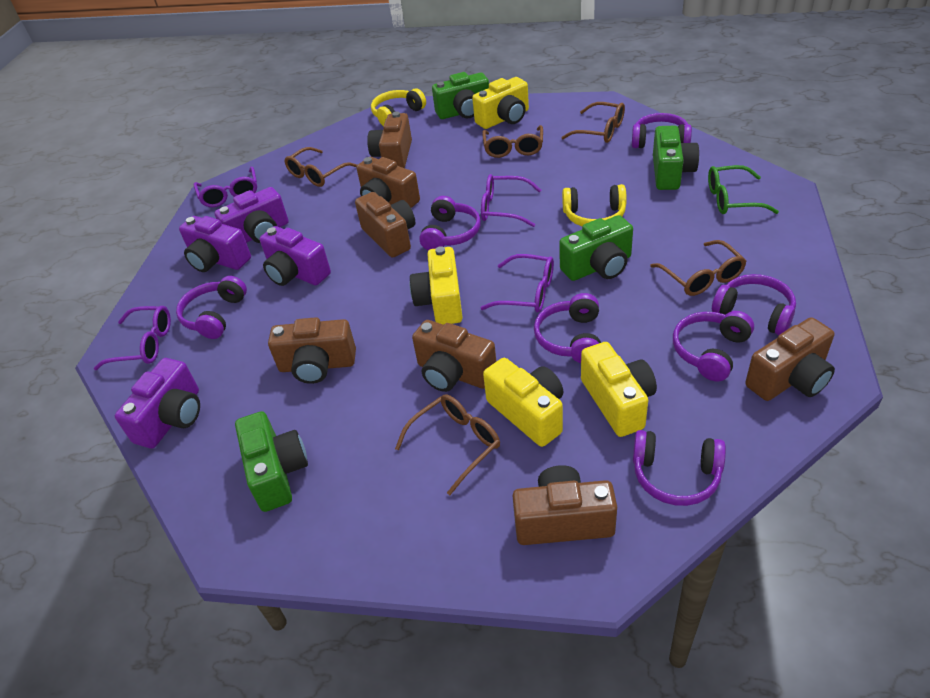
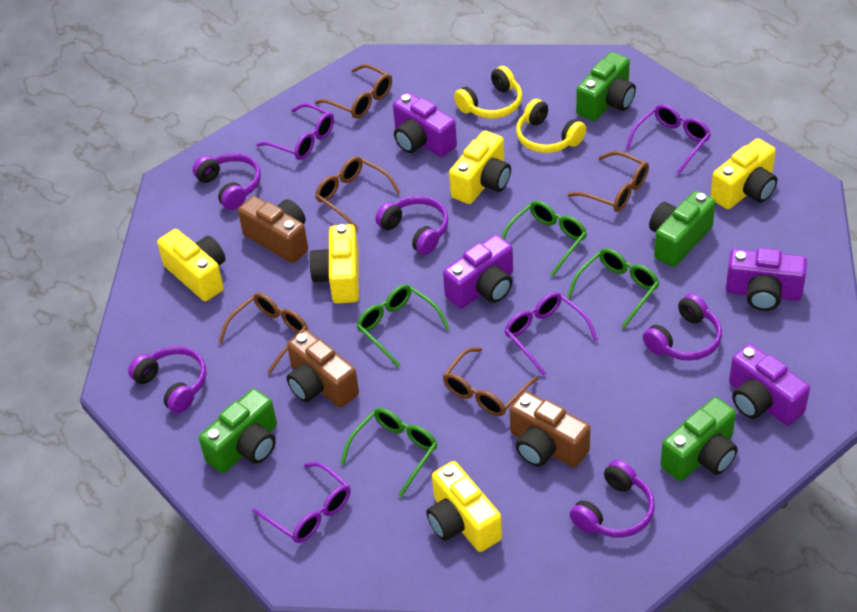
brown camera: [268,317,356,384] [355,192,415,258] [357,157,420,208] [367,112,412,168] [412,320,496,392] [513,465,617,545] [745,317,835,401] = 7 -> [238,196,308,263] [286,330,359,408] [510,391,591,467] = 3
green glasses: [708,165,779,214] = 1 -> [341,408,437,497] [357,284,450,367] [502,201,587,277] [567,248,659,328] = 4
purple headphones: [176,276,247,339] [419,196,481,251] [534,293,601,363] [632,113,692,148] [633,430,726,506] [673,311,754,382] [712,274,796,335] = 7 -> [128,346,207,413] [193,153,261,210] [375,196,449,255] [570,460,655,538] [643,293,722,361] = 5
yellow camera: [410,246,463,325] [472,77,529,129] [483,358,563,447] [581,342,657,437] = 4 -> [157,229,225,301] [309,224,359,304] [426,461,502,552] [449,130,511,204] [710,138,777,209] = 5

